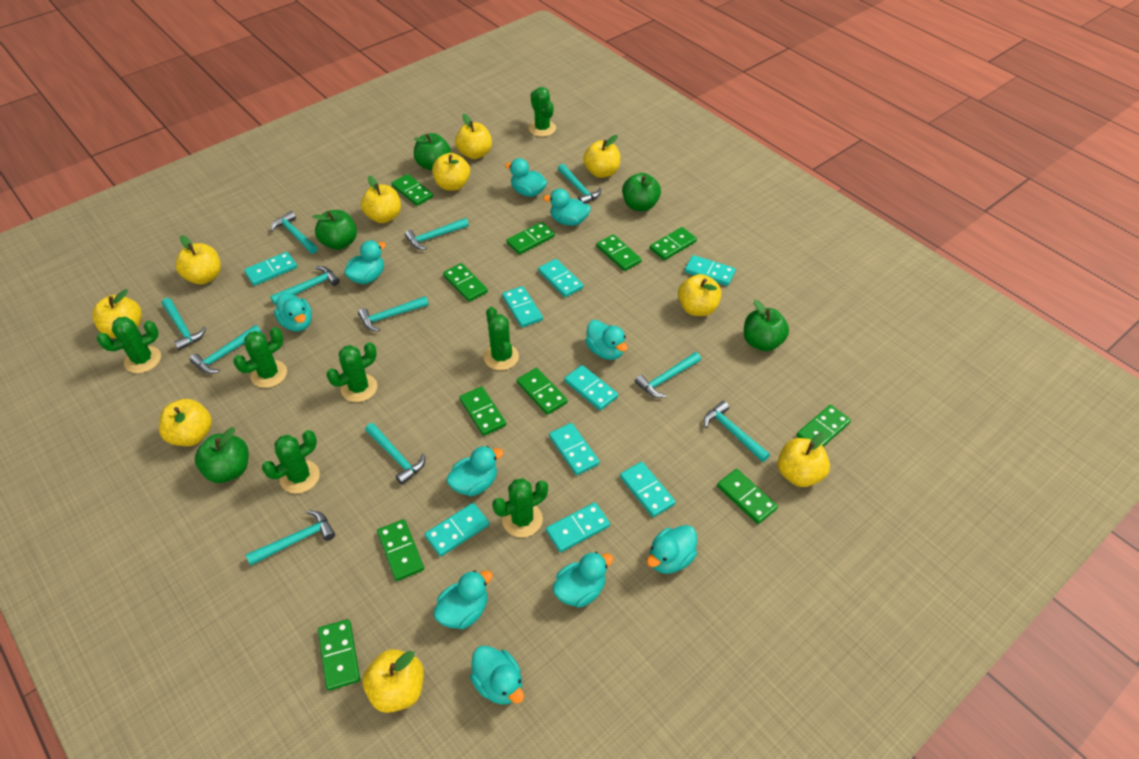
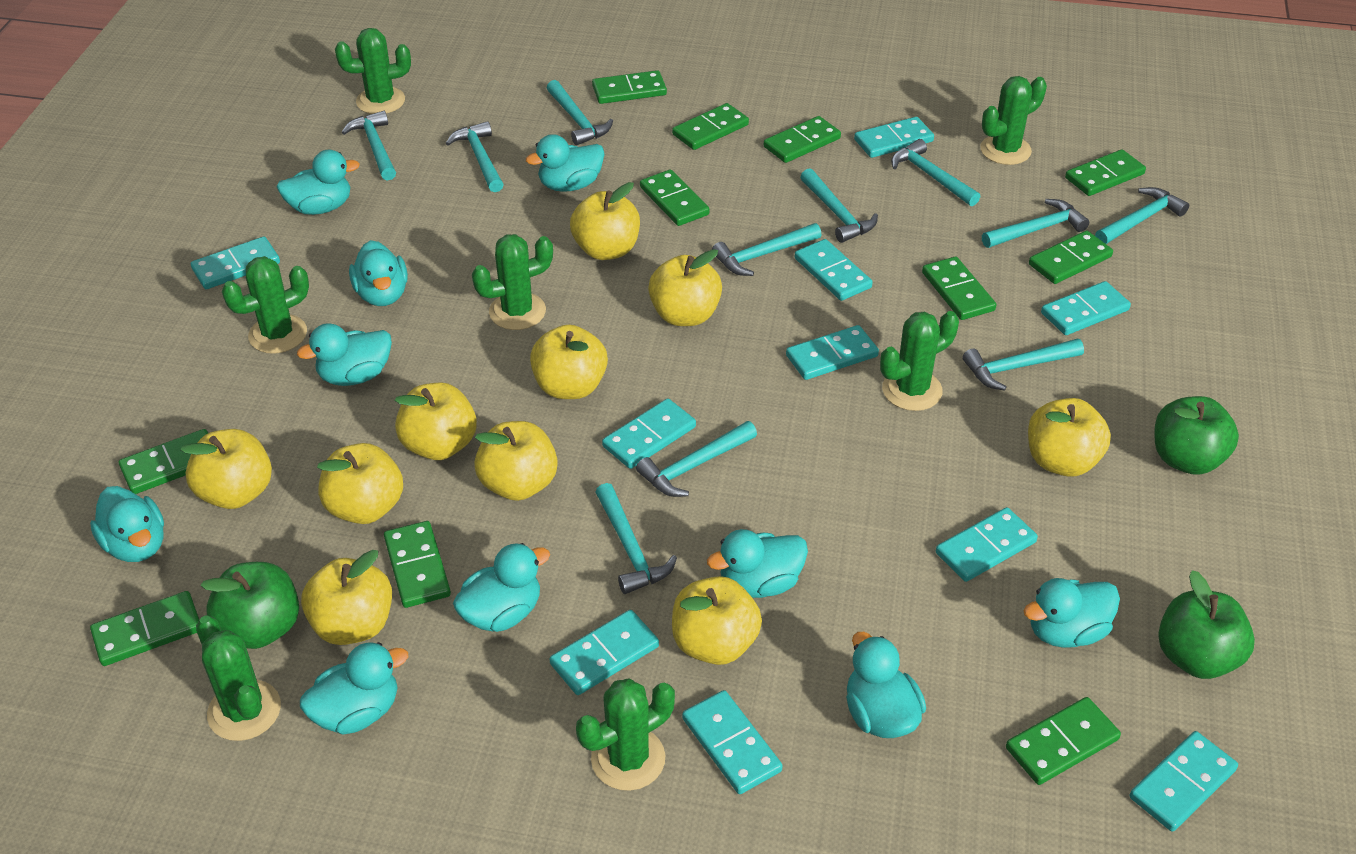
green apple: [195,427,249,483] [312,210,357,250] [414,133,451,170] [622,173,661,211] [744,300,789,351] = 5 -> [201,562,299,649] [1155,396,1239,475] [1158,570,1255,679] = 3
turquoise domino: [244,252,297,286] [425,503,489,557] [502,286,543,327] [538,259,583,297] [546,502,610,552] [549,423,600,475] [564,365,618,410] [620,462,676,517] [685,255,736,286] = 9 -> [191,236,280,289] [550,610,659,695] [602,398,696,469] [682,690,783,794] [786,325,879,380] [795,239,873,301] [854,117,934,158] [936,507,1038,582] [1041,281,1131,335] [1130,731,1238,831] = 10

